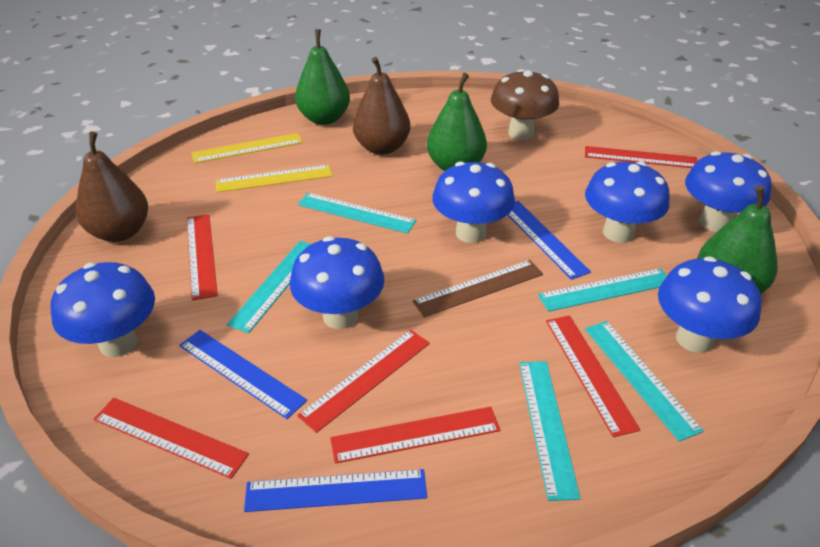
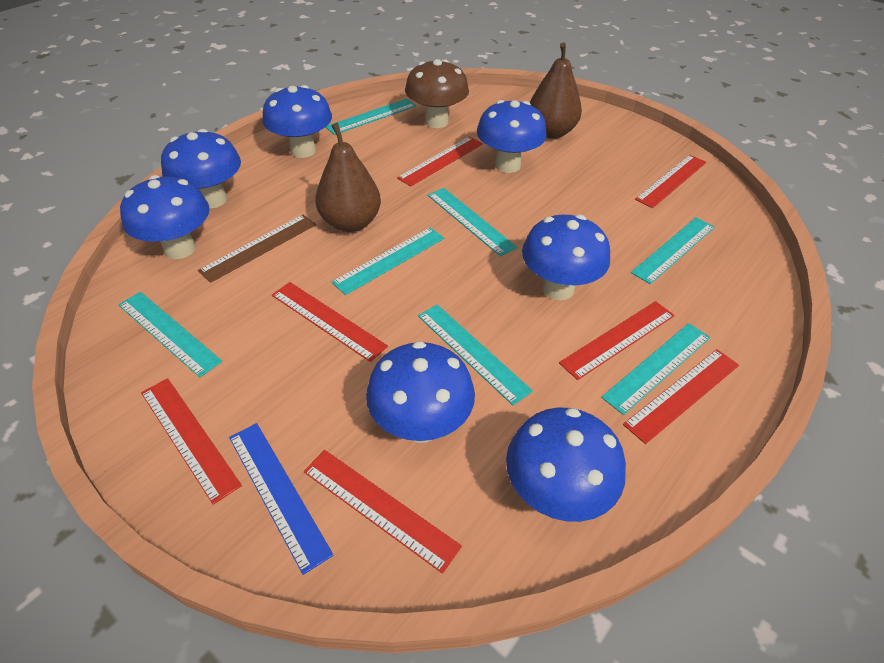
blue mushroom: [51,262,155,357] [290,236,385,329] [432,161,515,243] [585,161,669,243] [658,256,761,353] [685,151,772,232] = 6 -> [120,175,209,259] [161,129,241,209] [262,85,332,158] [366,341,475,443] [477,100,547,173] [506,408,626,522] [522,214,610,300] = 7
blue ruler: [179,330,307,419] [244,469,427,512] [508,201,591,280] = 3 -> [229,423,334,575] = 1
green pear: [295,29,350,125] [427,73,487,171] [697,185,778,294] = 3 -> none = 0
red ruler: [94,398,249,479] [187,214,218,301] [297,330,430,433] [330,407,500,464] [546,315,640,437] [585,146,698,168] = 6 -> [141,378,242,505] [272,282,388,362] [304,450,462,574] [397,136,483,187] [559,301,675,380] [623,349,739,444] [635,155,706,208] = 7
turquoise ruler: [227,241,311,333] [298,193,416,234] [519,361,581,501] [538,268,667,312] [585,321,704,442] = 5 -> [118,292,222,377] [326,99,416,135] [332,228,444,295] [418,305,533,405] [428,188,517,257] [601,323,710,415] [631,217,715,284] = 7
yellow ruler: [192,133,303,163] [216,165,332,192] = 2 -> none = 0

